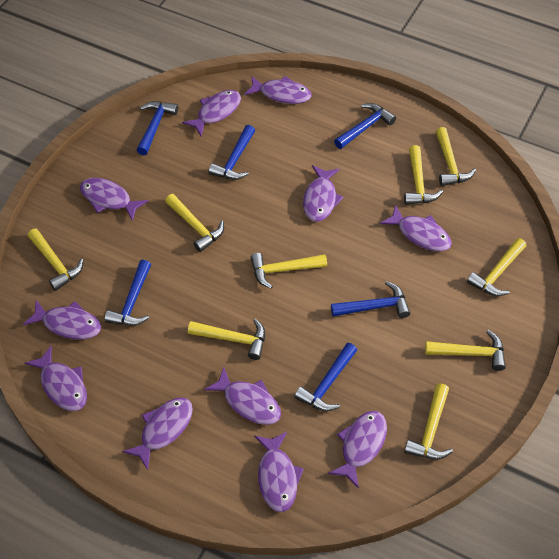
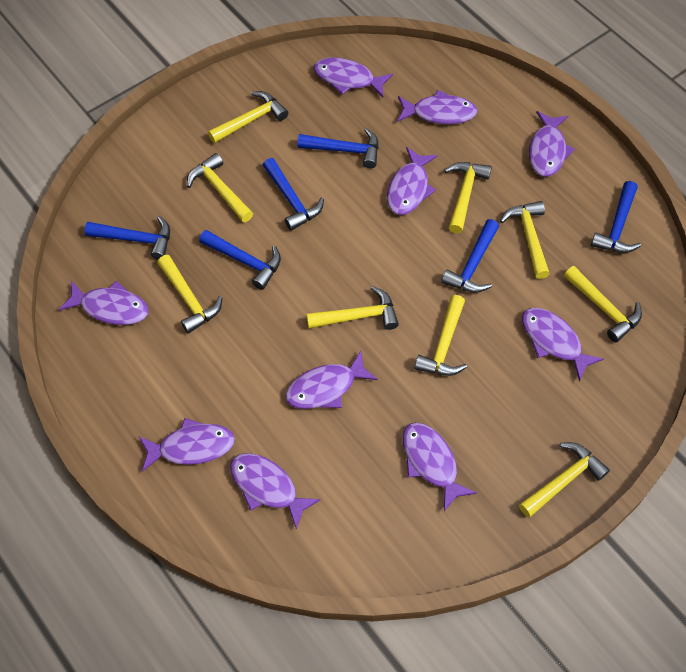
purple fish: [23,300,101,340] [25,346,87,411] [80,178,148,221] [122,397,193,470] [182,90,241,136] [204,367,281,425] [244,76,312,104] [254,432,304,512] [303,165,344,222] [328,411,387,489] [380,204,452,252] = 11 -> [58,281,149,325] [139,418,235,472] [230,453,320,530] [285,351,378,409] [314,57,393,97] [387,147,438,215] [397,90,478,124] [403,422,477,511] [522,308,604,382] [529,111,575,177] = 10

